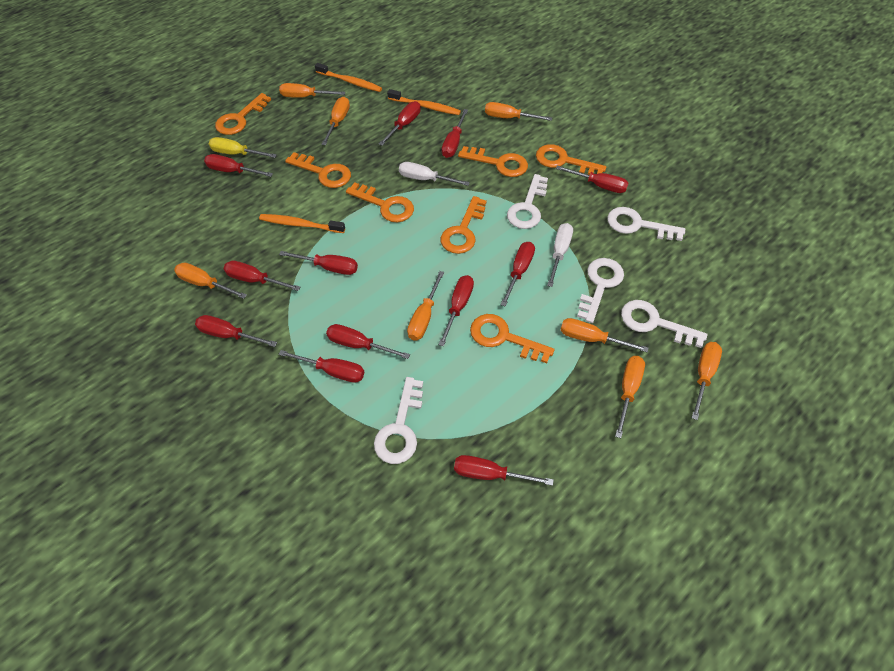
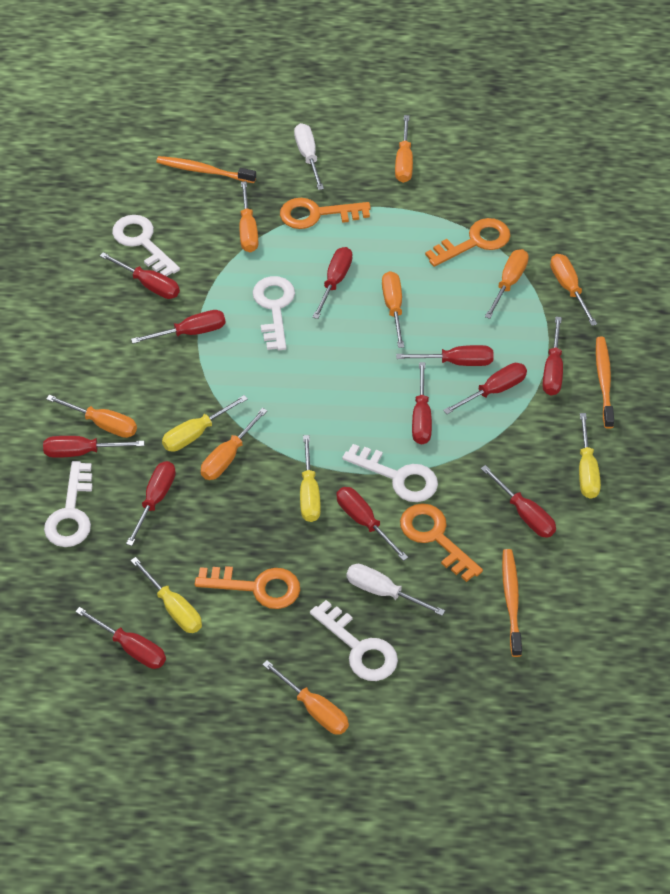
orange key: [215,93,271,135] [285,152,351,188] [346,182,414,222] [441,196,487,254] [458,146,528,177] [470,314,555,363] [536,144,606,175] = 7 -> [195,566,300,609] [280,198,371,229] [400,503,483,582] [425,218,511,267] = 4
yellow screwdriver: [209,137,277,158] = 1 -> [130,557,202,633] [162,395,248,452] [300,435,321,522] [579,413,601,499] = 4

